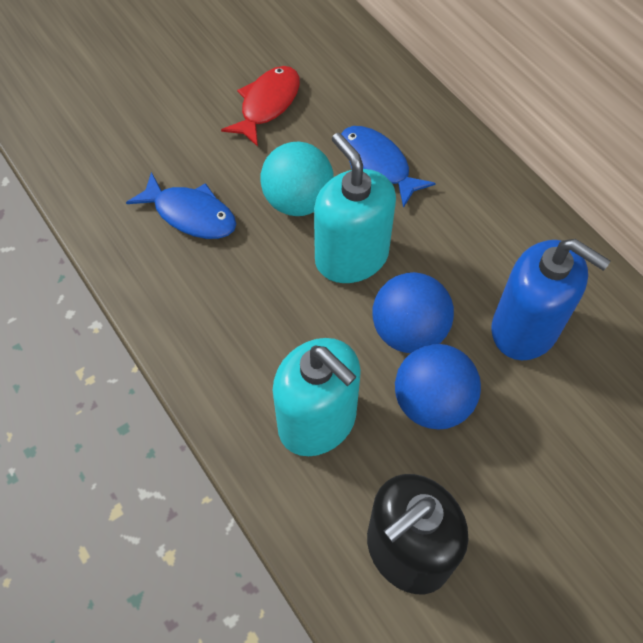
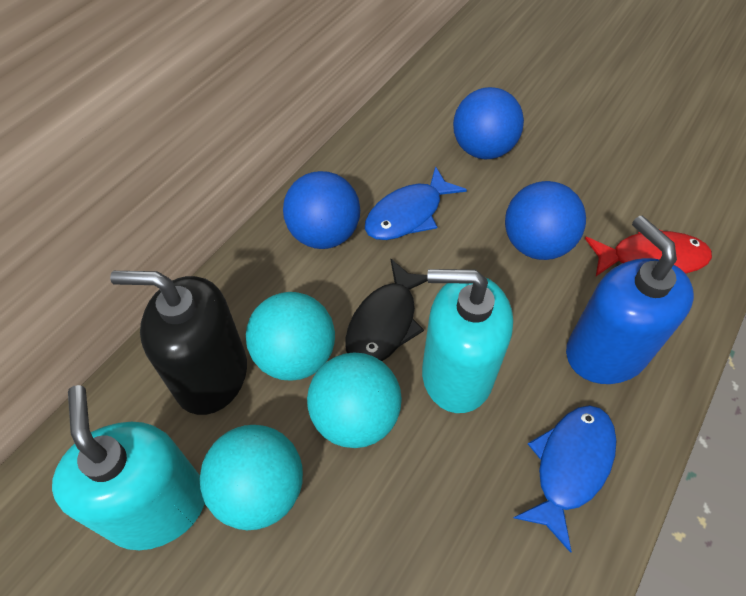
black fish: none = 0 -> [345,259,428,361] = 1
blue ball: [372,272,454,353] [395,344,481,430] = 2 -> [283,171,360,249] [453,87,524,159] [505,181,586,260] = 3
turquoise ball: [260,142,334,216] = 1 -> [199,425,303,530] [246,292,335,380] [307,352,402,448] = 3

